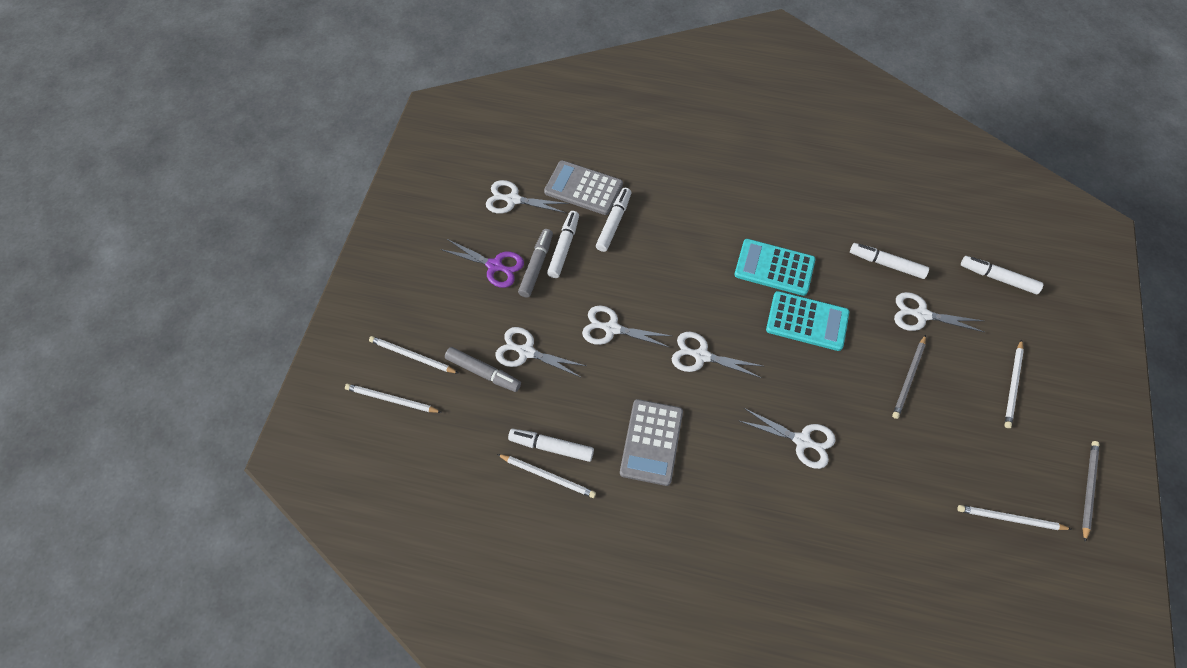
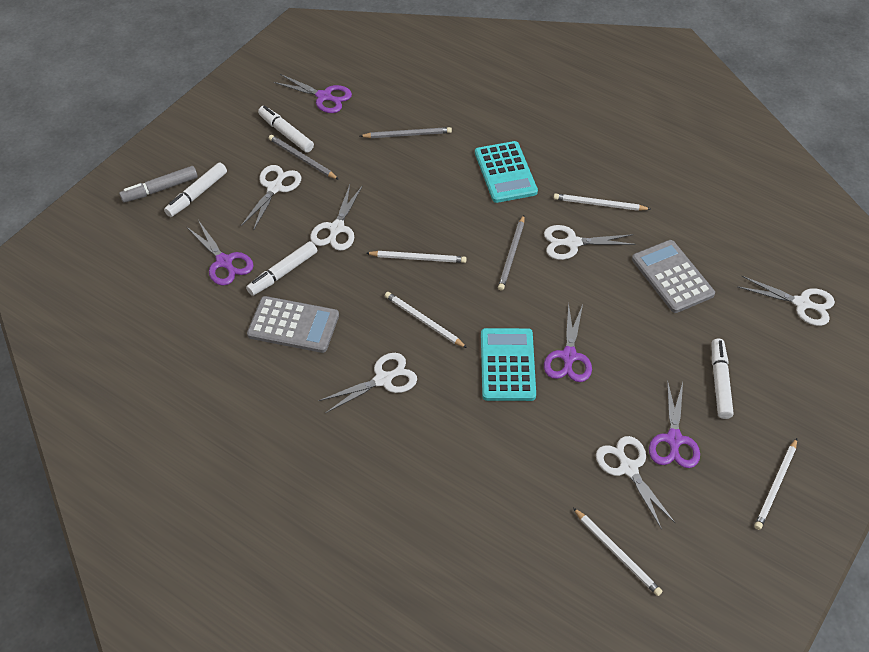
grey marker: [445,347,521,392] [518,229,553,298] = 2 -> [119,166,198,203] = 1
grey pencil: [892,335,926,419] [1082,441,1100,542] = 2 -> [269,135,339,180] [360,127,452,138] [498,215,524,291] = 3
purple scissors: [440,239,524,288] = 1 -> [187,220,254,286] [274,74,352,113] [544,302,592,382] [649,379,700,468] = 4
white marker: [508,429,594,462] [547,211,579,278] [596,188,631,252] [850,243,929,279] [961,256,1043,294] = 5 -> [164,163,227,217] [246,241,317,296] [258,106,314,152] [712,338,734,419] = 4

